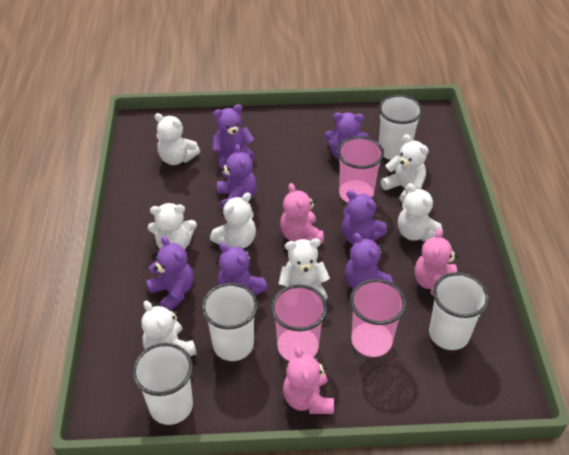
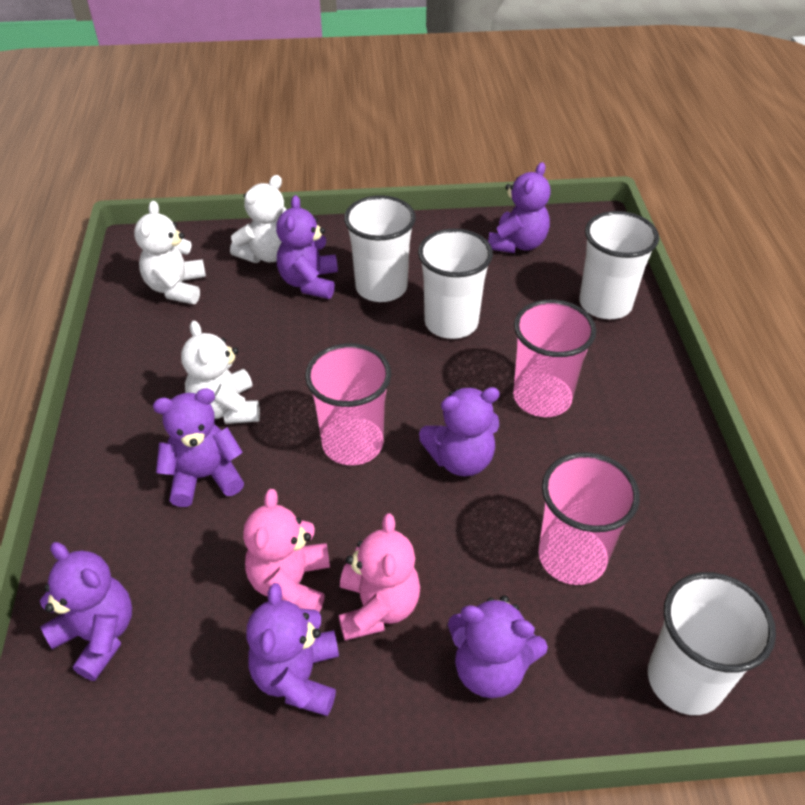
pink teddy bear: [280,183,324,243] [283,346,334,414] [415,228,458,295] = 3 -> [243,489,330,612] [339,514,420,641] = 2
white teddy bear: [142,300,197,356] [148,203,197,249] [155,113,200,165] [210,192,256,249] [279,238,330,300] [381,134,429,203] [398,183,443,242] = 7 -> [134,201,206,304] [181,321,260,424] [230,175,287,263] = 3

